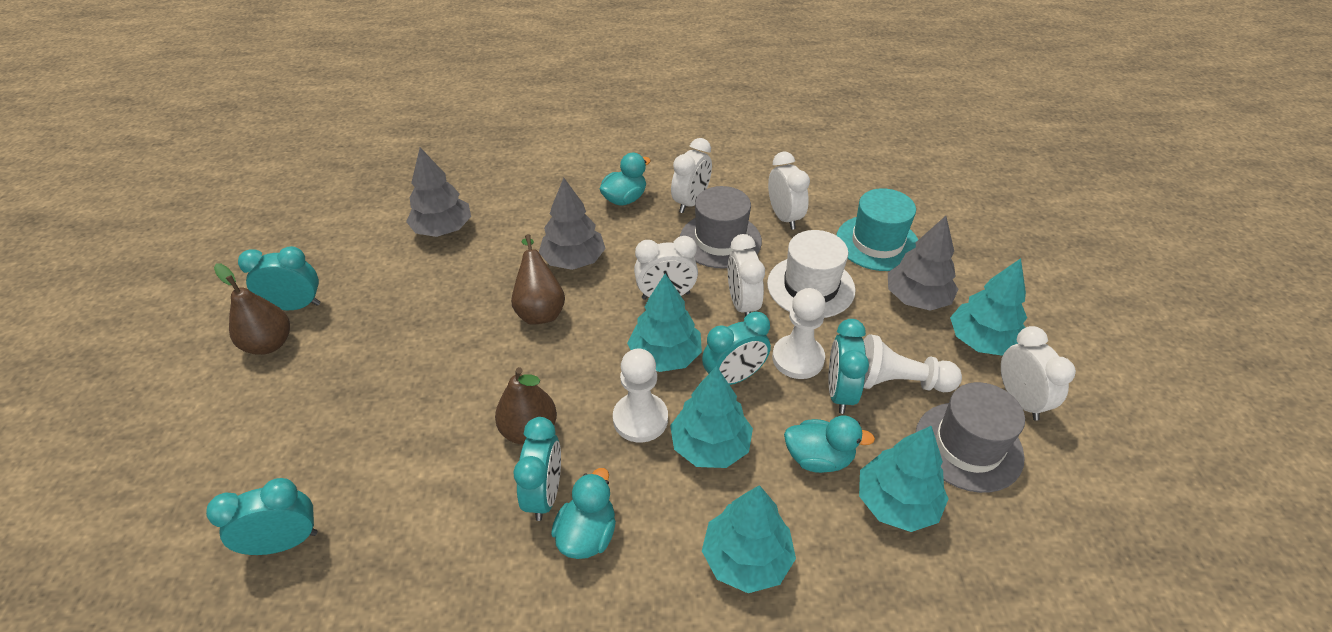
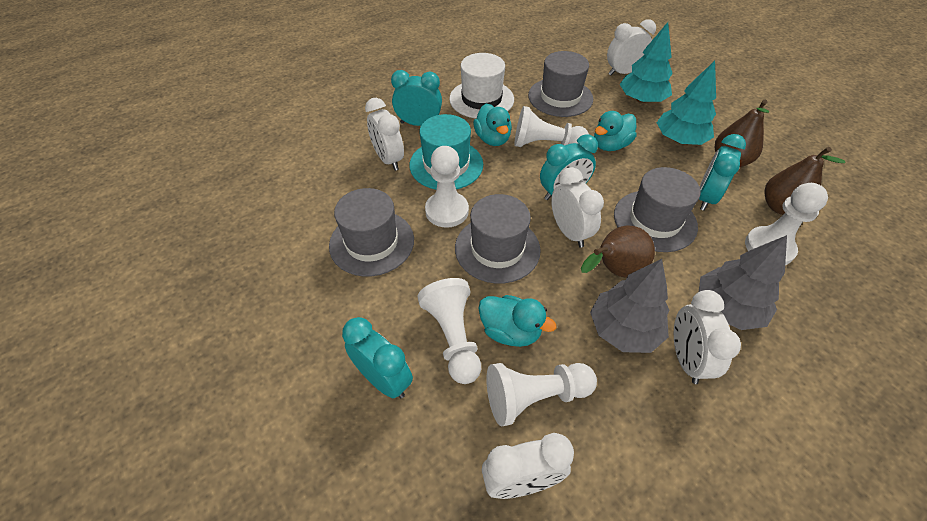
grey hat: [680,186,762,269] [915,382,1025,493] = 2 -> [329,188,414,277] [455,194,541,284] [528,51,593,117] [614,167,701,252] = 4
grey tree: [406,147,471,237] [539,178,606,270] [888,216,958,311] = 3 -> [590,259,669,353] [699,235,787,330] = 2
turquoise clock: [206,478,317,555] [238,246,320,310] [513,417,561,521] [702,312,771,385] [828,319,869,414] = 5 -> [342,317,413,398] [391,70,442,126] [540,134,598,200] [699,134,746,211] = 4
turquoise tree: [627,273,702,372] [670,366,753,468] [702,485,796,593] [859,426,949,532] [950,258,1027,356] = 5 -> [620,22,672,103] [657,61,716,145] = 2
white pawn: [613,348,668,442] [772,288,826,379] [864,334,962,392] = 3 -> [418,278,481,384] [425,146,469,228] [486,363,597,426] [514,106,589,147] [745,183,828,265] = 5

